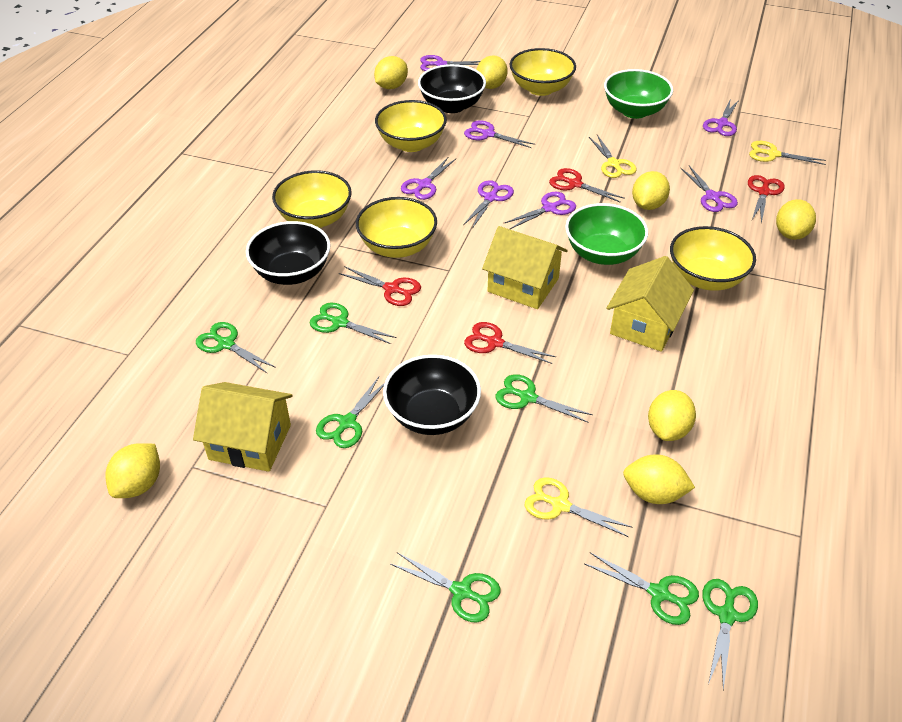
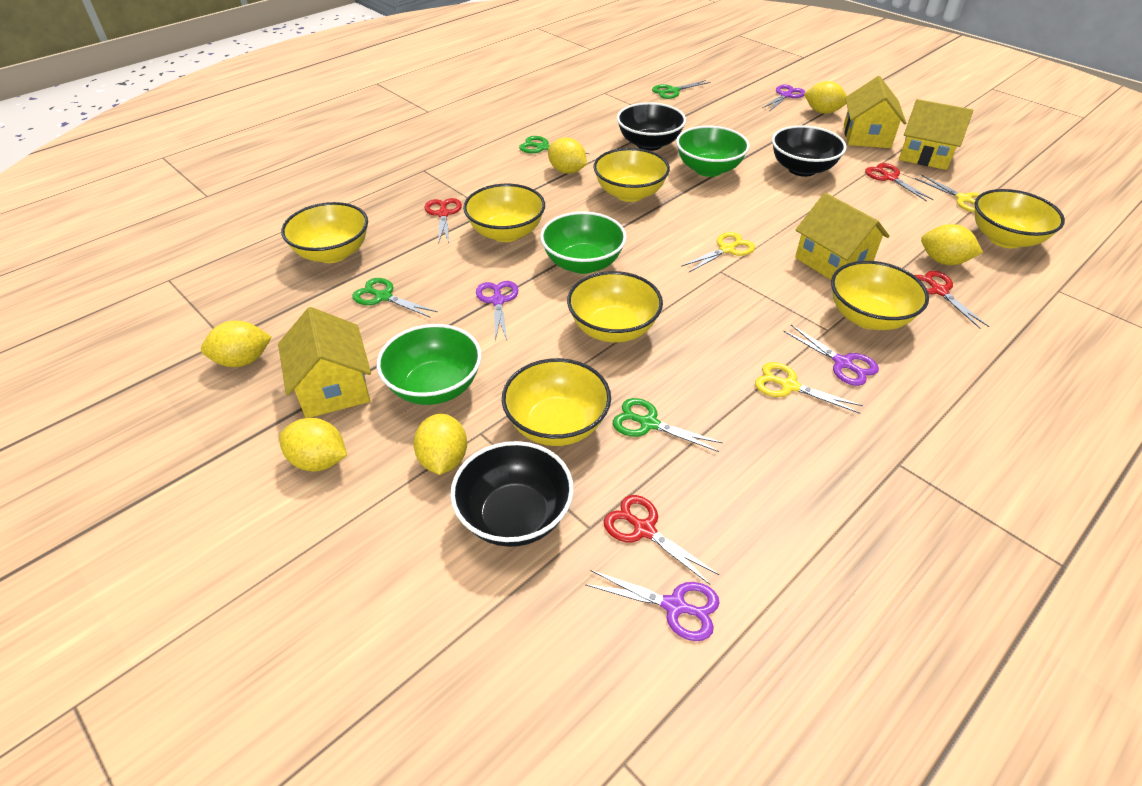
green bowl: [565,203,648,265] [604,69,673,119] = 2 -> [377,324,482,405] [540,212,627,274] [676,126,750,177] = 3
green scissors: [196,322,276,374] [310,303,397,344] [316,377,384,448] [390,552,501,623] [495,374,593,423] [585,552,699,625] [702,579,758,690] = 7 -> [352,278,438,318] [519,136,589,154] [613,398,723,452] [652,80,711,99] = 4
purple scissors: [401,157,456,200] [420,55,480,71] [463,180,514,229] [464,120,535,148] [504,191,576,229] [680,166,738,212] [703,98,739,136] = 7 -> [476,281,518,341] [585,570,720,641] [762,84,806,111] [783,325,879,386] = 4
yellow bowl: [272,170,352,228] [356,197,437,258] [375,100,447,152] [510,48,576,96] [670,226,756,291] = 5 -> [281,202,368,263] [463,184,545,242] [502,358,611,446] [567,271,663,343] [593,148,670,202] [831,261,929,330] [975,189,1065,248] = 7
yellow house: [193,382,293,472] [482,226,568,309] [606,256,694,352] = 3 -> [278,307,371,418] [795,193,890,280] [844,76,906,148] [899,99,973,170] = 4
yellow lemon: [105,443,160,498] [374,56,408,89] [476,55,508,89] [623,455,695,504] [632,171,670,210] [648,390,696,441] [776,199,816,240] = 7 -> [201,321,272,367] [279,418,347,472] [413,414,467,475] [548,138,587,174] [804,81,847,114] [921,224,983,265] = 6

